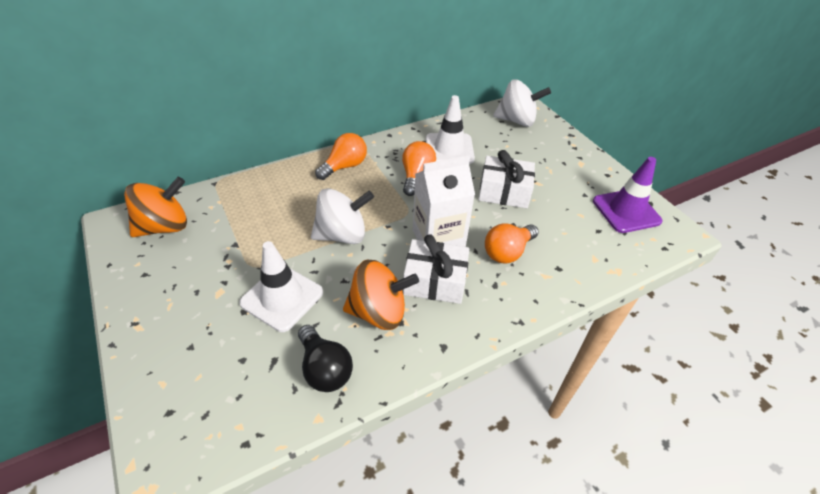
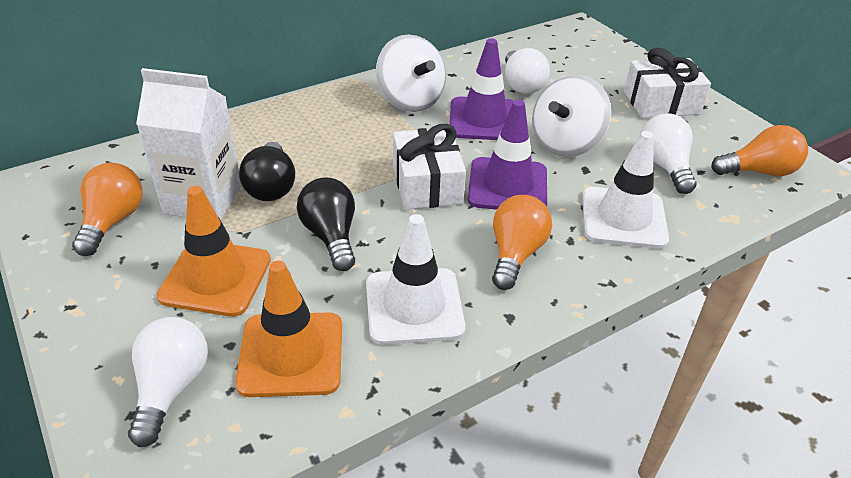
black light bulb: [298,325,353,392] = 1 -> [239,142,295,201] [297,178,355,271] = 2
orange spinning top: [124,177,187,237] [343,260,419,330] = 2 -> none = 0
orange traffic cone: none = 0 -> [157,186,271,317] [235,261,342,397] = 2
purple traffic cone: [593,157,663,233] = 1 -> [450,38,514,140] [468,100,547,210] = 2
white light bulb: none = 0 -> [128,317,208,447] [505,48,550,94] [640,113,697,194] = 3

